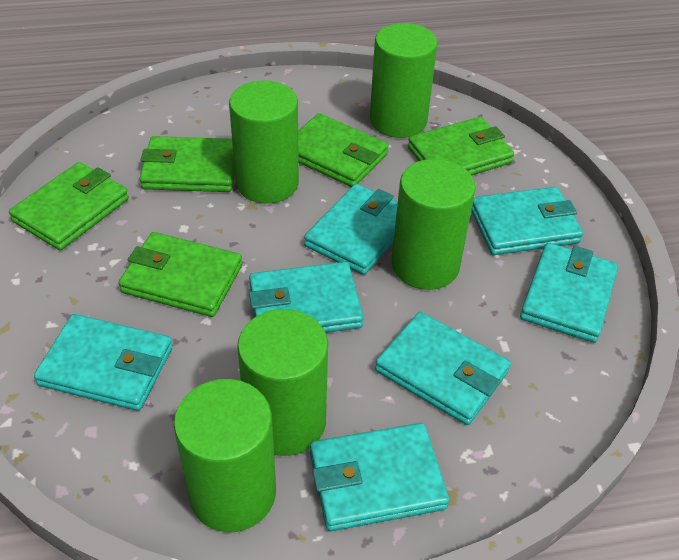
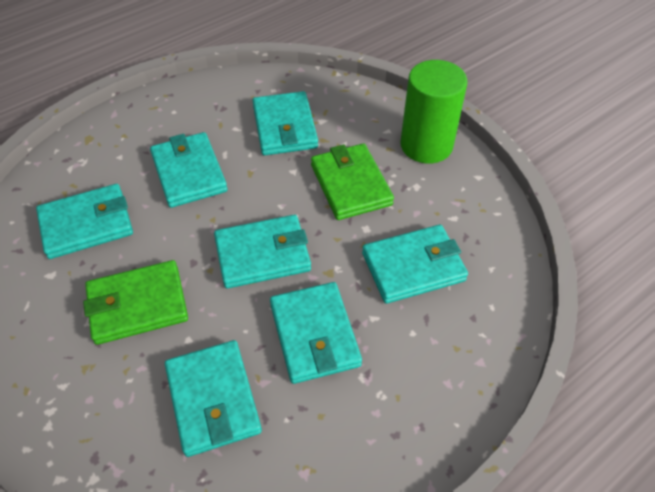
green cylinder: [173,379,276,532] [229,81,299,203] [237,309,328,456] [370,23,438,138] [392,159,476,290] = 5 -> [400,60,467,164] = 1
green wallet: [9,162,129,250] [119,232,243,317] [139,136,235,192] [298,113,389,187] [408,117,514,175] = 5 -> [83,260,188,345] [311,143,394,220] = 2

